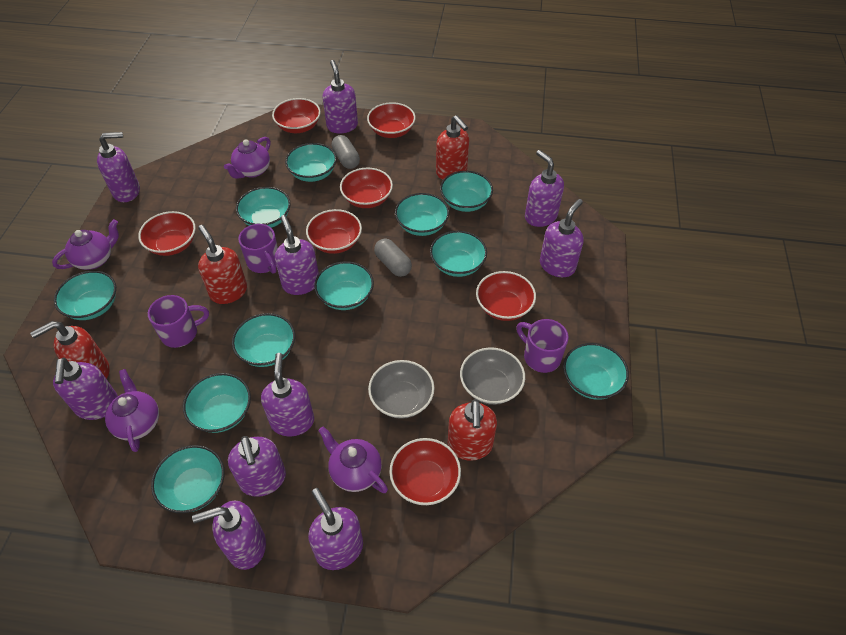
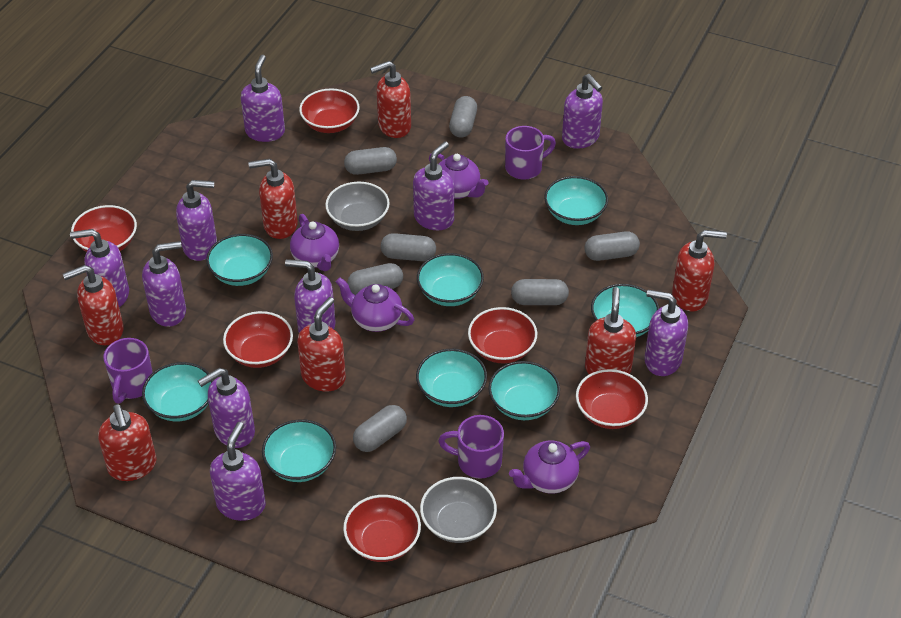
grey capsule: [332,135,360,169] [374,238,412,277] = 2 -> [344,147,397,175] [347,263,403,295] [353,405,407,452] [381,233,436,261] [449,96,477,138] [511,279,569,305] [584,231,640,261] = 7
red bowl: [138,211,196,256] [272,98,321,133] [306,209,362,254] [340,168,393,208] [367,102,415,138] [389,438,461,505] [476,271,536,321] = 7 -> [71,205,137,252] [223,311,293,368] [299,88,360,133] [343,495,421,562] [468,307,537,363] [576,369,648,429] = 6
red soap dispenser: [30,321,109,379] [198,225,247,304] [436,115,469,180] [448,399,497,461] = 4 -> [63,265,124,345] [98,404,156,481] [248,159,298,239] [297,297,346,391] [370,61,411,138] [585,287,636,374] [672,230,727,312] = 7
turquoise bowl: [54,271,116,320] [151,445,225,513] [183,373,251,433] [232,313,295,367] [236,187,291,228] [285,143,337,182] [314,261,374,310] [395,193,449,236] [430,231,487,277] [440,171,493,212] [563,343,629,400] = 11 -> [142,362,213,421] [206,234,273,286] [262,419,336,482] [416,349,487,407] [417,253,484,306] [488,361,560,420] [544,176,608,225] [591,284,659,337] = 8

